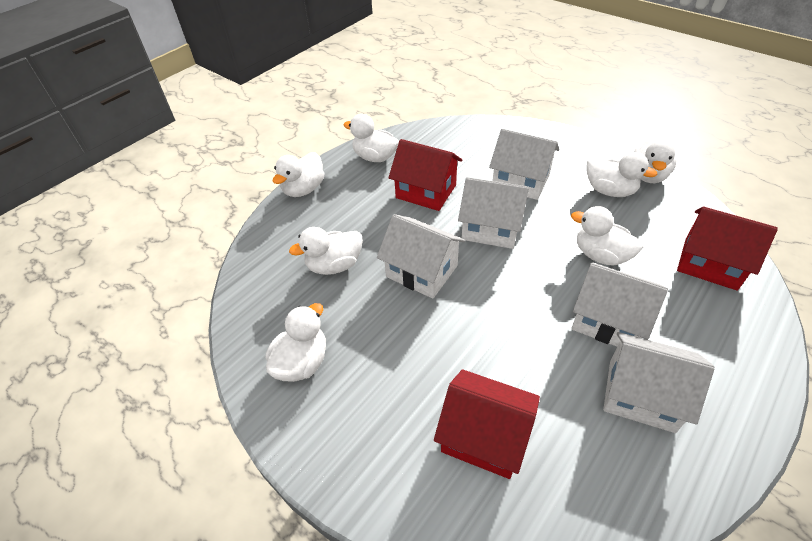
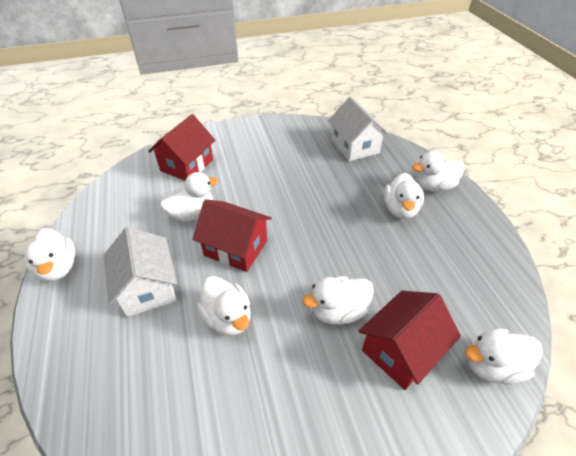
white house: [377,214,465,299] [458,177,529,249] [489,129,559,200] [571,262,668,347] [603,332,714,433] = 5 -> [104,227,177,317] [328,97,389,162] = 2

